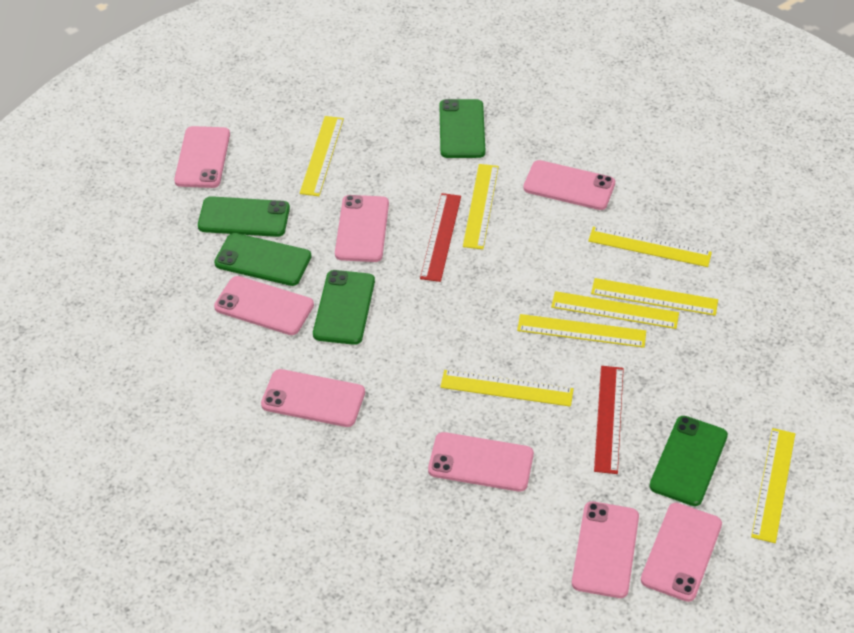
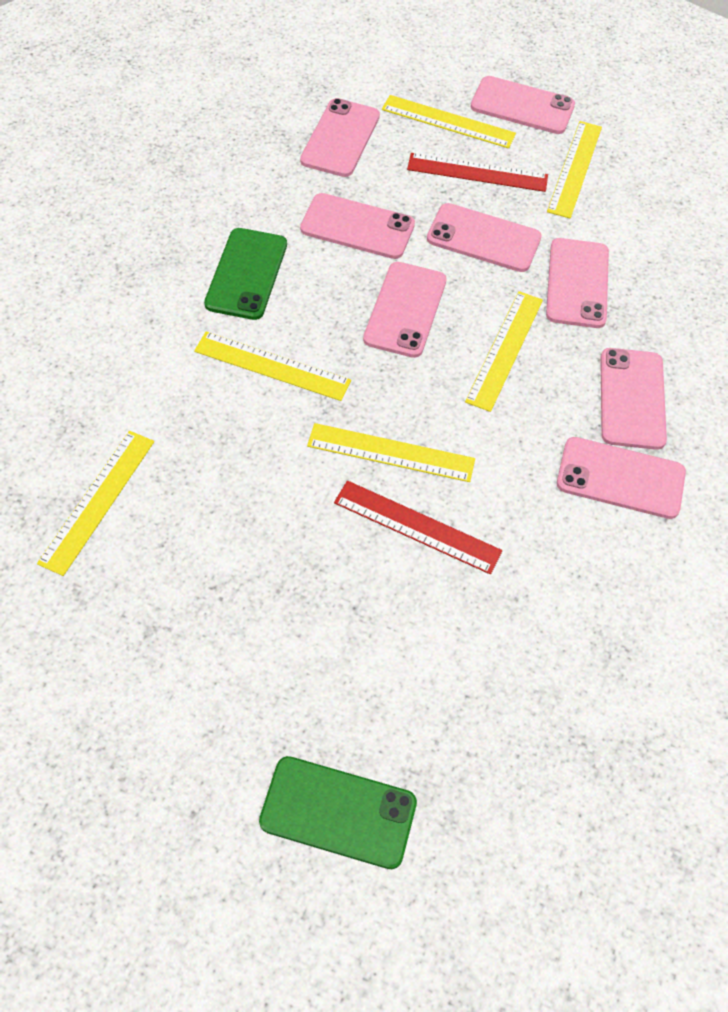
green phone: [198,196,290,237] [214,233,312,286] [313,270,375,345] [440,99,485,158] [650,416,728,506] = 5 -> [204,228,287,320] [259,756,417,869] = 2
yellow ruler: [300,116,344,196] [440,370,574,407] [463,164,499,249] [517,314,646,348] [551,291,679,329] [588,227,712,267] [591,278,718,316] [751,428,795,543] = 8 -> [37,431,154,576] [194,331,351,401] [307,423,475,482] [382,95,516,148] [465,291,543,412] [547,121,602,218] = 6

